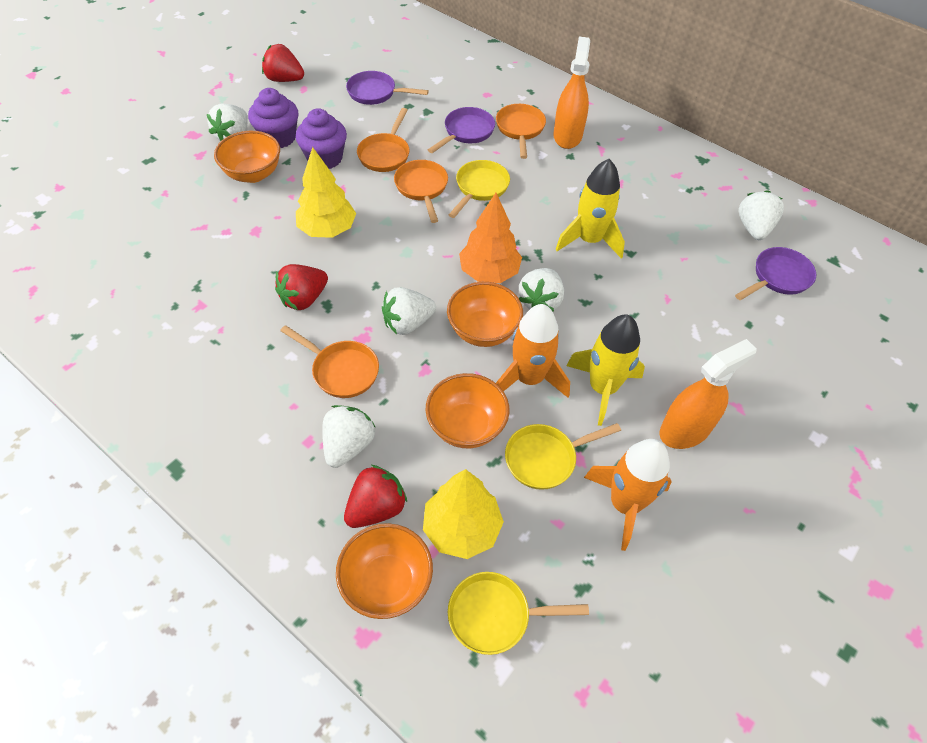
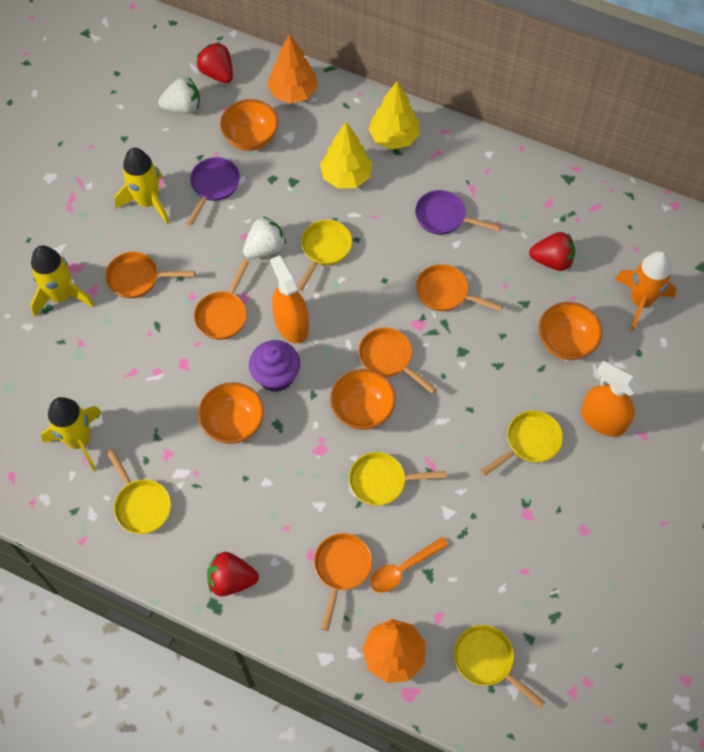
orange pan: [280,325,379,398] [357,108,409,172] [394,160,448,223] [496,104,546,159] = 4 -> [105,252,195,298] [194,260,249,340] [314,533,372,631] [358,328,437,394] [416,264,503,311] = 5
orange rocket: [496,304,570,398] [584,439,672,551] = 2 -> [615,251,676,331] = 1
orange spoon: none = 0 -> [370,537,449,593] = 1
orange tree: [459,193,522,283] = 1 -> [267,34,318,103] [362,619,426,683] = 2
purple cupcake: [248,88,299,148] [296,108,347,169] = 2 -> [249,340,300,392] = 1
purple pan: [346,71,429,105] [428,107,495,153] [735,247,816,300] = 3 -> [186,157,240,226] [415,190,501,235] = 2
white strawberry: [207,103,248,141] [322,405,376,468] [382,287,436,335] [519,268,564,312] [738,190,784,240] = 5 -> [158,77,200,114] [243,217,286,258] = 2
yellow pan: [448,572,589,655] [449,160,510,218] [505,423,621,490] = 3 -> [106,448,171,534] [298,220,352,291] [349,452,447,506] [454,625,545,708] [481,410,563,476] = 5
yellow rocket: [555,159,625,258] [567,315,645,426] = 2 -> [30,245,94,317] [41,397,102,471] [114,148,170,224] = 3

